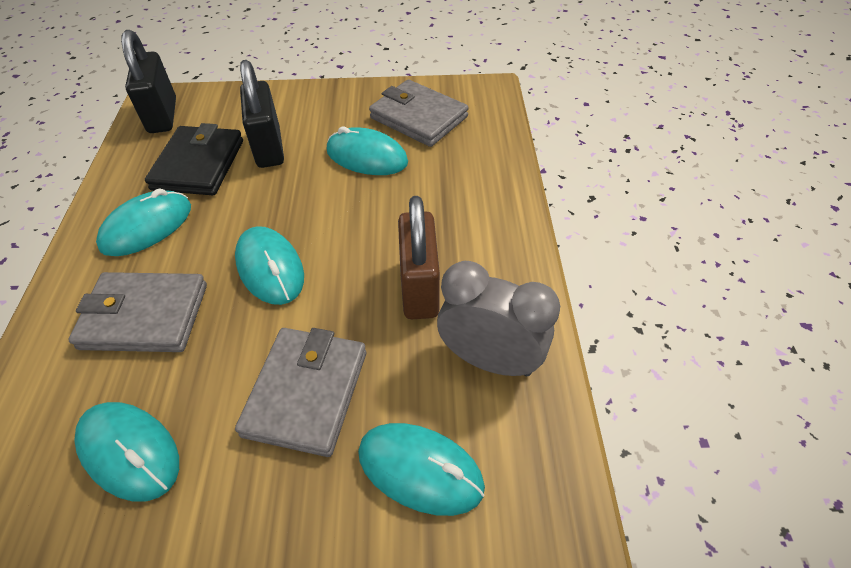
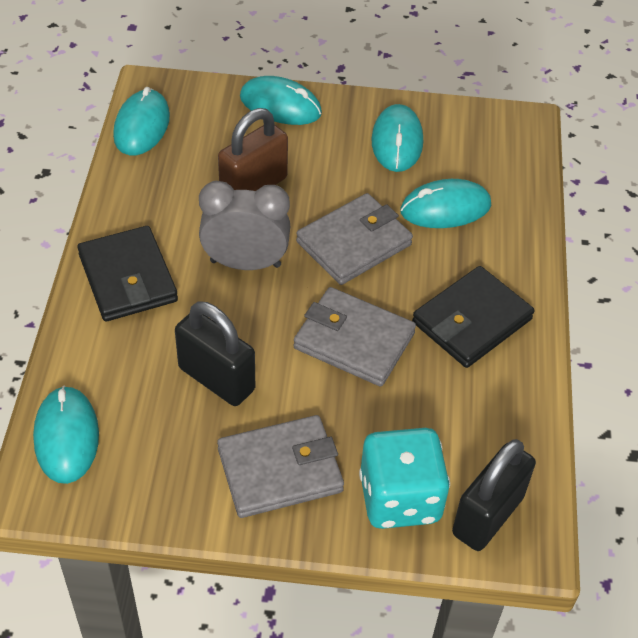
black wallet: [145,123,243,195] = 1 -> [77,226,178,322] [412,266,535,368] = 2
turquoise dice: none = 0 -> [359,428,450,529] = 1

